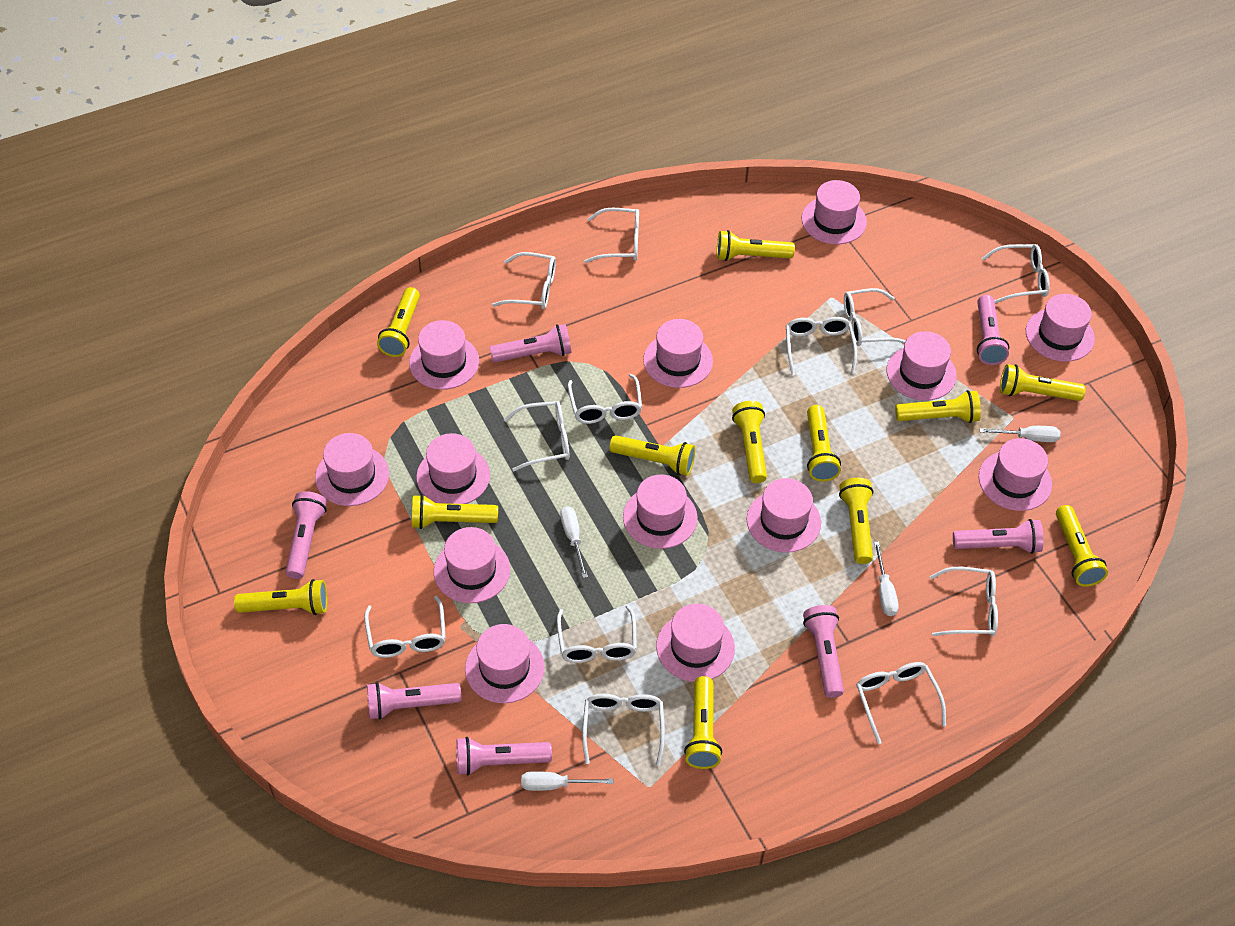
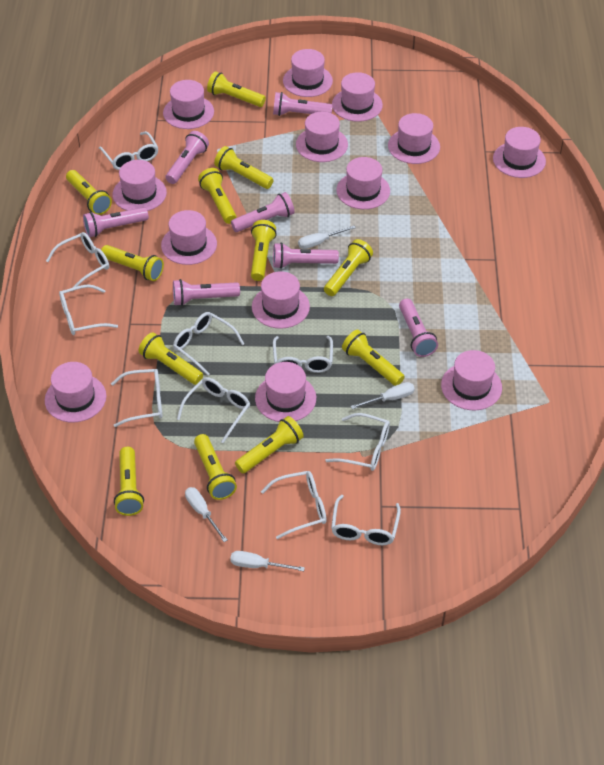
white glasses: [364,596,446,658] [492,252,556,309] [504,401,570,471] [557,605,637,663] [568,374,642,424] [582,694,665,765] [584,208,639,263] [786,317,857,375] [844,288,906,346] [856,662,946,744] [930,567,998,636] [982,244,1050,303] = 12 -> [46,232,109,288] [59,284,118,335] [99,131,158,170] [111,369,162,427] [173,312,244,375] [177,377,250,443] [261,471,327,539] [273,336,333,373] [325,413,390,471] [331,495,401,545] = 10

